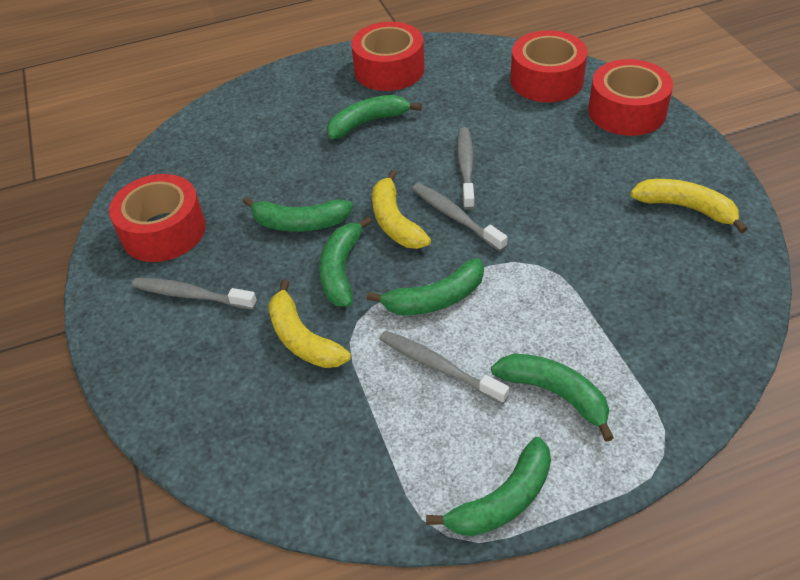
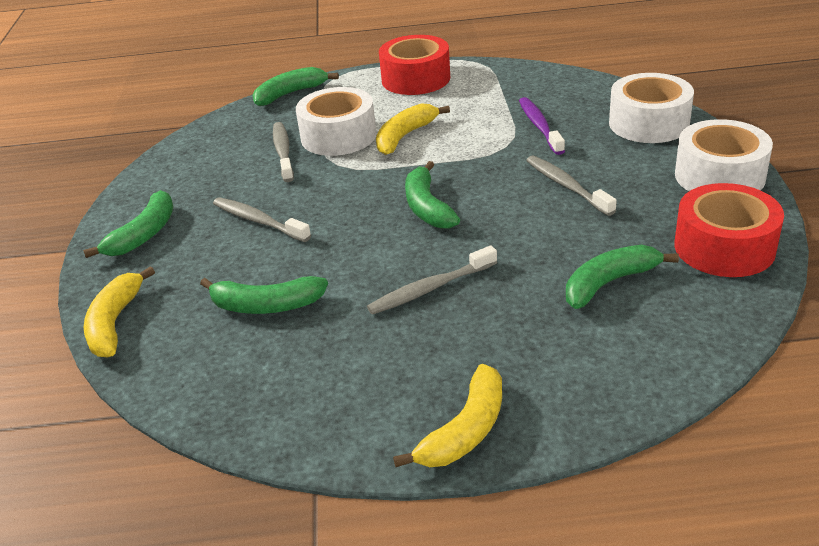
green banana: [243,197,353,232] [319,216,372,307] [327,95,422,139] [367,258,484,315] [426,437,551,536] [491,354,614,442] = 6 -> [83,190,174,258] [200,276,328,314] [252,67,339,106] [405,161,460,229] [566,245,679,309] = 5
purple toothbrush: none = 0 -> [519,97,565,155] = 1
red tape: [109,174,206,262] [351,22,424,91] [510,30,588,102] [588,59,673,136] = 4 -> [379,35,450,95] [674,183,784,277] = 2
white tape: none = 0 -> [296,87,377,156] [609,73,694,143] [675,119,773,191] = 3

